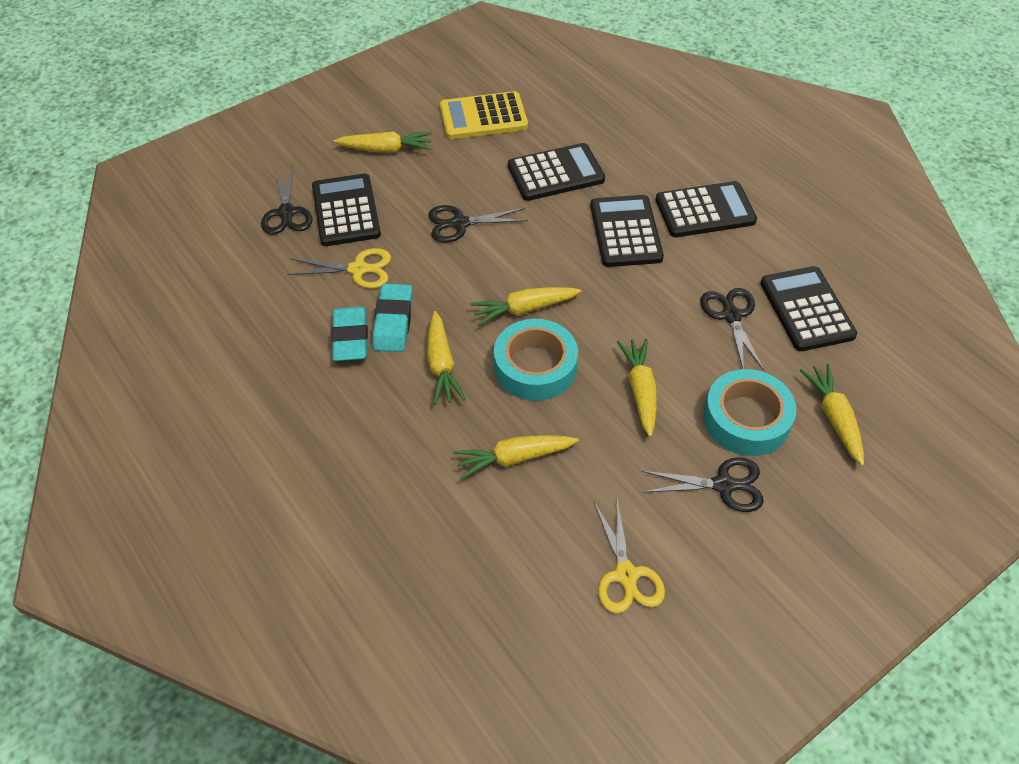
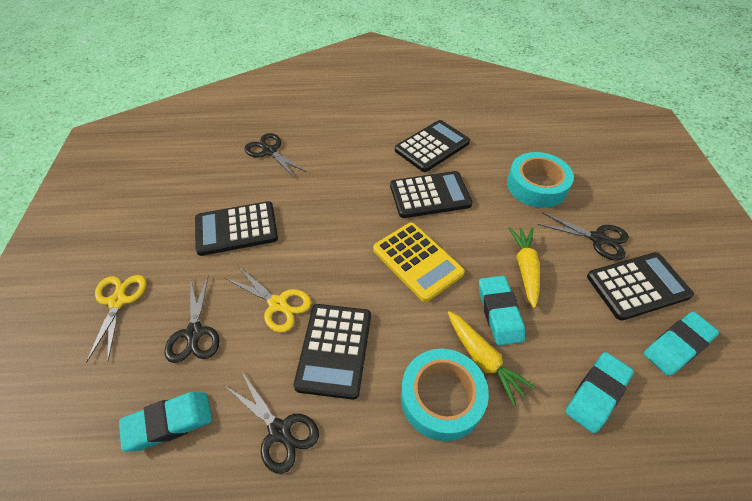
turquoise eraser: [331,307,368,361] [373,283,412,352] = 2 -> [119,392,212,451] [479,276,525,346] [565,352,634,434] [644,312,719,376] = 4
yellow carrot: [334,132,432,153] [427,311,466,405] [453,435,579,479] [470,287,581,326] [617,339,657,437] [800,364,864,466] = 6 -> [448,311,536,406] [508,227,540,308] = 2

